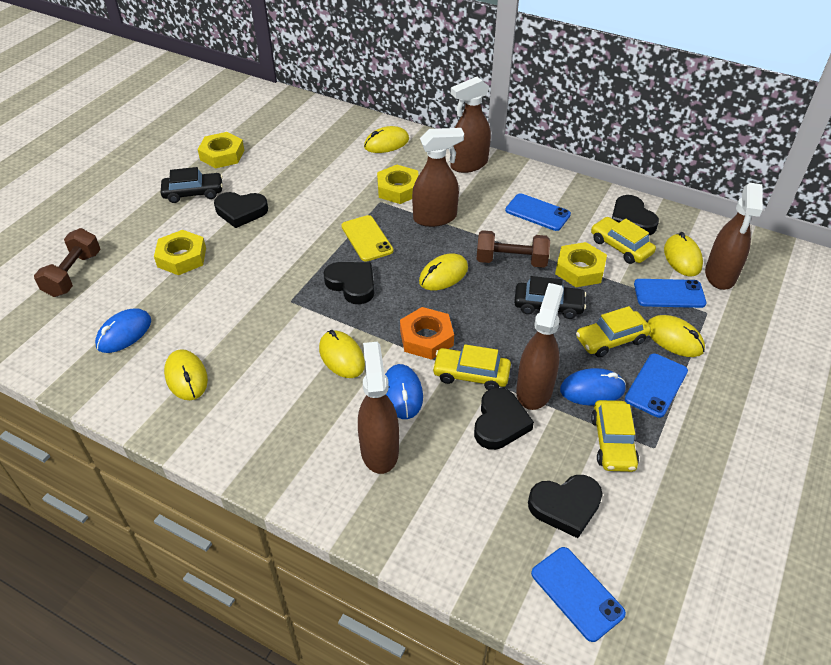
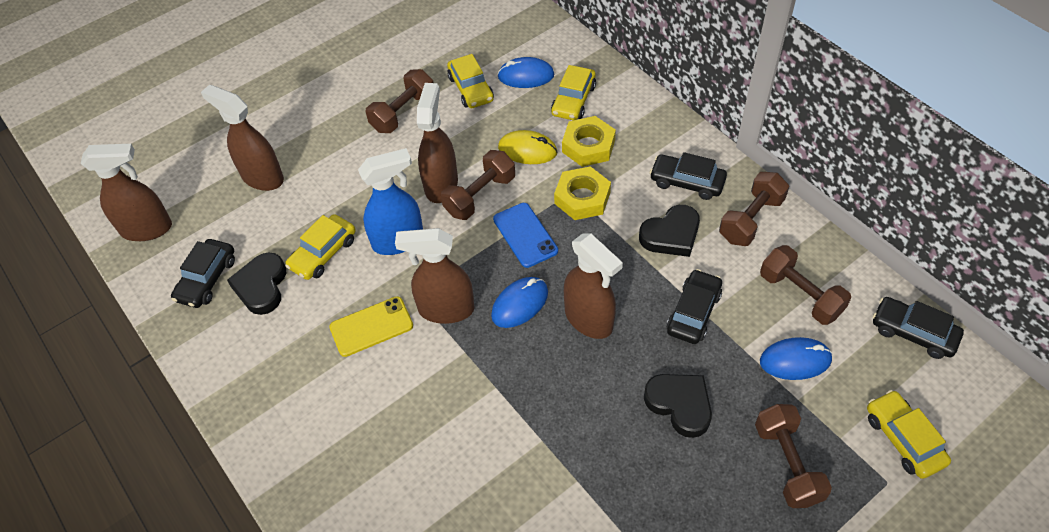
black car: [161,167,223,203] [514,276,586,319] = 2 -> [171,239,235,308] [650,152,727,200] [667,269,722,344] [873,297,964,359] = 4
black heart: [214,192,268,228] [323,262,374,304] [474,387,534,450] [528,475,603,538] [612,195,659,235] = 5 -> [227,253,286,315] [639,205,700,257] [644,374,712,438] = 3
blue phone: [505,193,571,231] [531,547,626,642] [625,354,688,418] [634,279,706,308] = 4 -> [493,203,558,268] = 1
blue spray bottle: none = 0 -> [358,148,423,255] = 1
brown dumbbell: [34,228,101,297] [477,230,550,268] = 2 -> [366,69,434,133] [441,150,515,220] [719,172,789,246] [755,404,832,508] [760,245,851,325] = 5
orange nut: [400,307,454,360] = 1 -> none = 0
yellow mouse: [164,349,208,400] [319,330,365,378] [364,126,409,153] [419,253,468,290] [647,315,705,357] [664,232,703,277] = 6 -> [498,130,557,164] = 1
yellow nut: [154,230,206,275] [198,132,244,168] [377,165,419,204] [555,242,607,287] = 4 -> [554,166,611,220] [562,116,616,167] = 2

